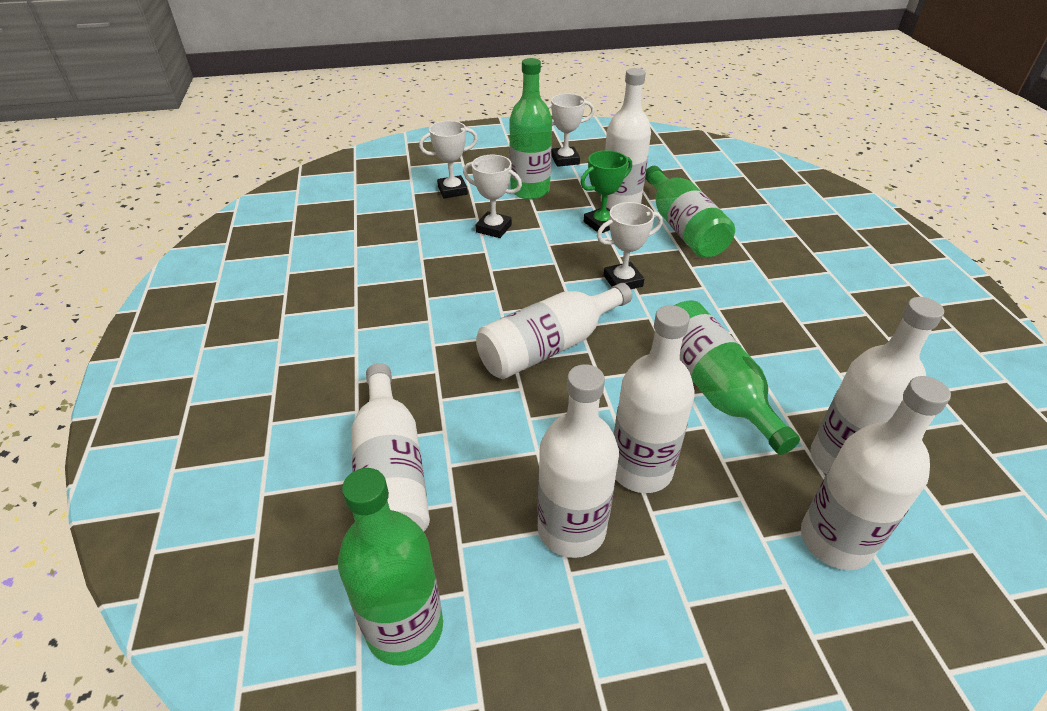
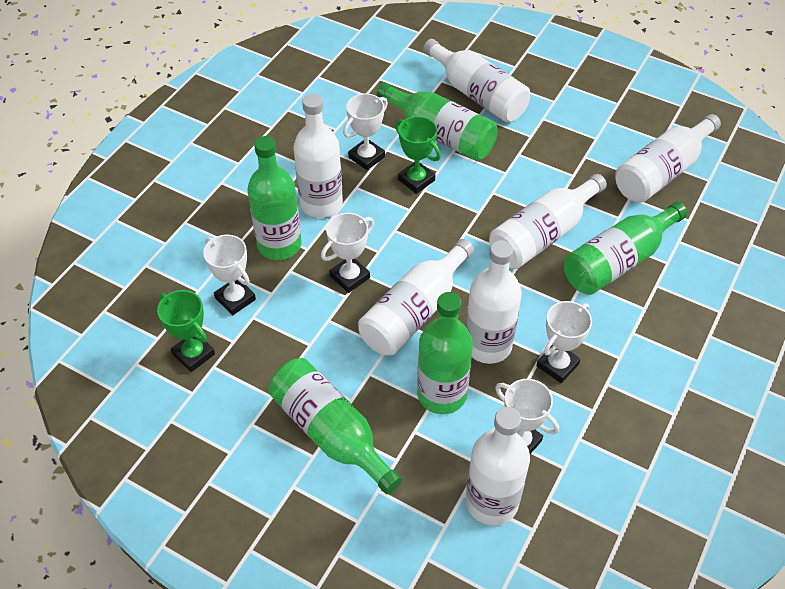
green bottle: [338,468,443,665] [509,58,552,199] [645,166,735,258] [674,300,800,455] = 4 -> [247,136,302,260] [269,358,402,494] [377,82,498,161] [417,292,473,414] [564,202,687,295] = 5
green trophy: [580,150,632,233] = 1 -> [157,290,215,372] [395,116,441,194] = 2
white trophy: [419,121,478,198] [463,155,522,238] [547,94,595,167] [597,202,663,289] = 4 -> [203,235,256,315] [321,213,374,293] [343,94,388,170] [495,379,559,454] [536,301,592,383] = 5

